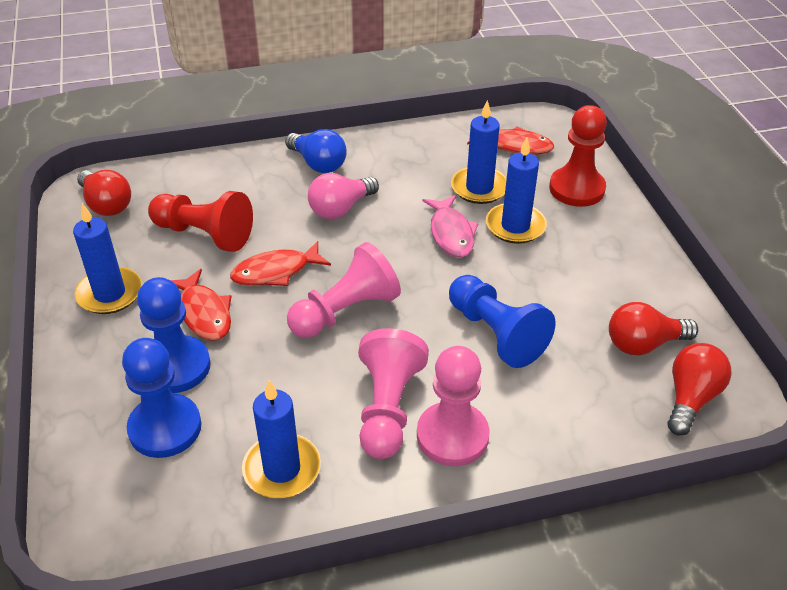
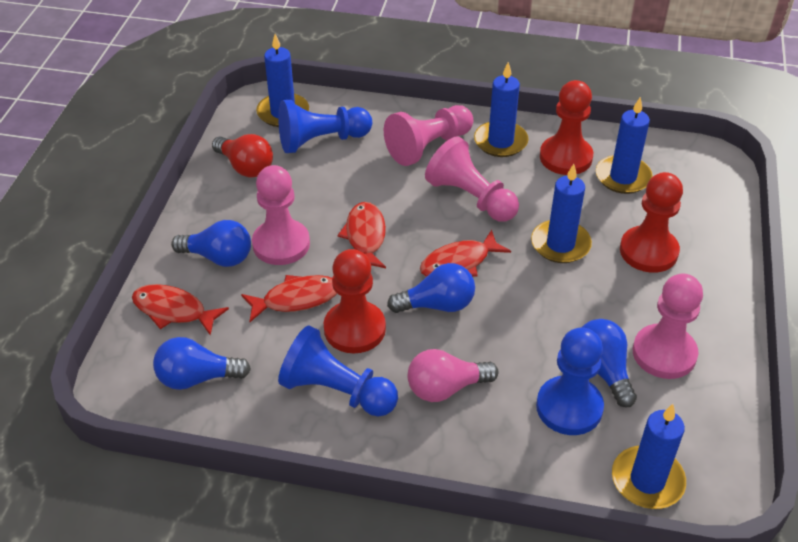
blue candle: [73,203,142,314] [242,380,321,498] [451,100,507,204] [486,138,547,244] = 4 -> [256,34,309,127] [474,62,529,157] [531,164,592,263] [596,97,653,194] [612,404,686,509] = 5
blue light bulb: [285,129,347,173] = 1 -> [153,337,251,390] [171,220,251,267] [387,263,475,313] [581,319,637,407] = 4
pink fish: [422,195,479,258] = 1 -> none = 0
pink pawn: [287,242,401,338] [358,328,429,459] [417,346,490,466] = 3 -> [252,165,310,265] [384,105,473,166] [425,136,519,222] [633,274,703,379] = 4
red fish: [170,269,232,341] [230,241,331,286] [467,126,554,155] = 3 -> [132,284,229,335] [241,275,337,322] [338,202,386,268] [420,230,511,277] = 4
red light bulb: [77,170,131,216] [609,302,698,355] [667,343,731,436] = 3 -> [212,134,273,177] = 1
red pawn: [148,191,253,252] [549,105,607,207] = 2 -> [324,249,386,353] [540,80,593,175] [620,172,683,273] = 3

